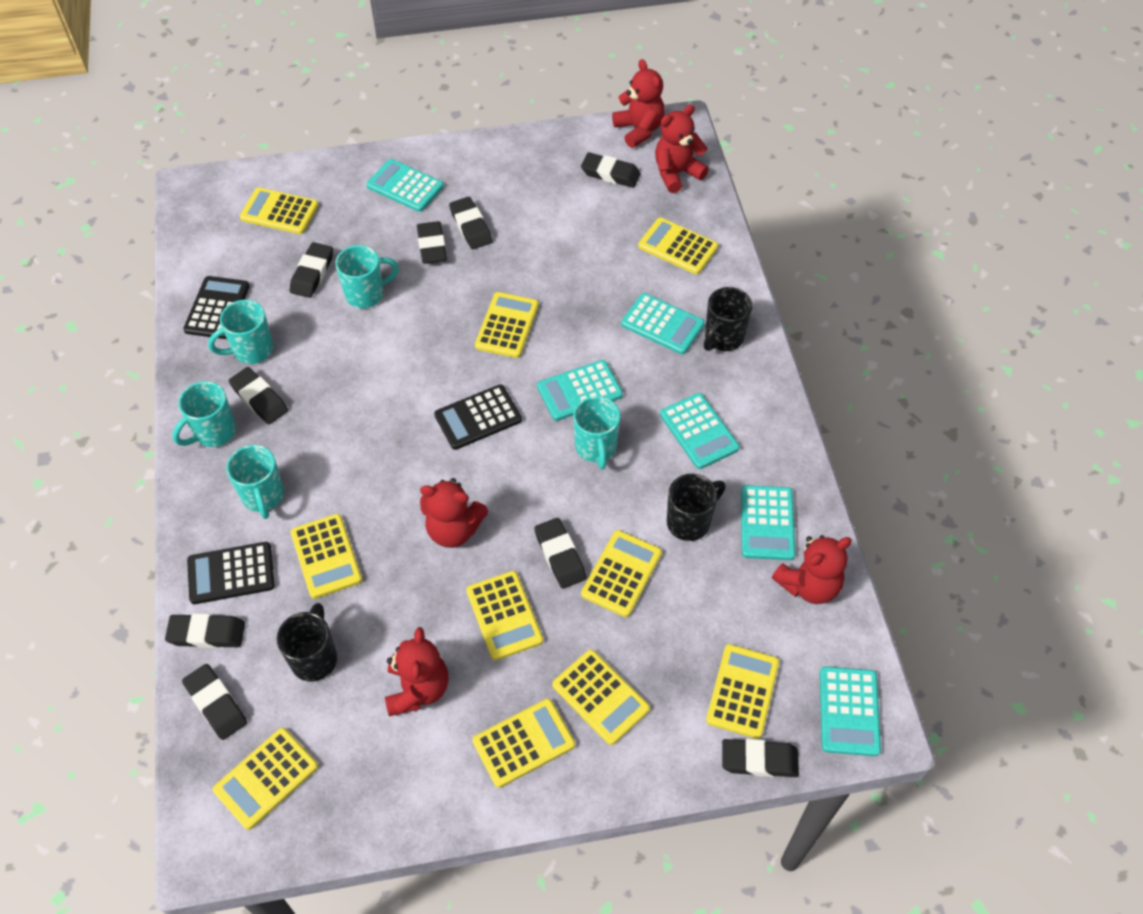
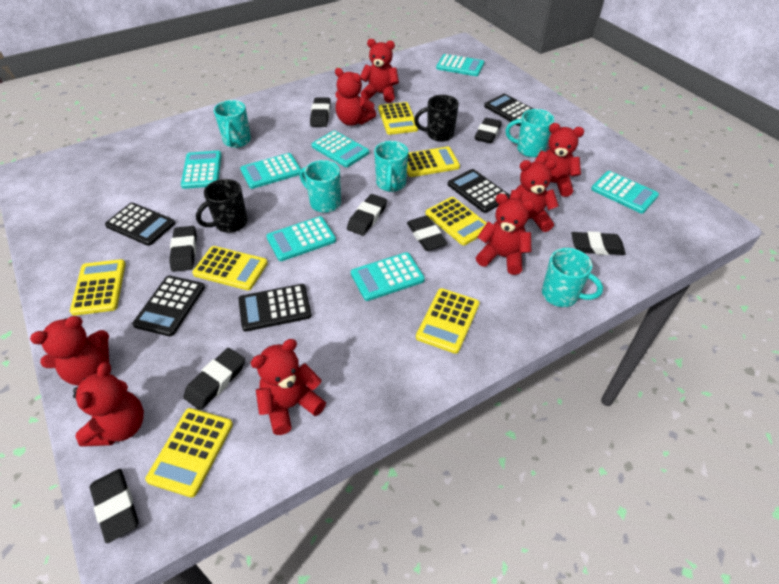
black calculator: [183,276,249,339] [187,542,275,604] [434,384,522,450] = 3 -> [105,203,175,246] [132,275,205,337] [238,284,312,332] [448,169,510,213] [484,94,533,126] = 5
black eraser: [165,613,245,648] [182,664,247,740] [229,367,288,424] [290,242,333,298] [417,221,447,264] [449,197,493,250] [534,518,587,589] [581,152,641,188] [722,739,799,777] = 9 -> [90,469,139,544] [169,226,197,272] [183,348,245,410] [310,97,331,127] [347,194,387,236] [407,216,448,251] [474,118,502,144] [571,231,626,255] = 8
black mug: [277,603,337,682] [667,474,726,541] [704,287,752,351] = 3 -> [196,179,248,233] [414,95,459,142] = 2
red teddy bear: [385,627,449,716] [420,478,488,548] [612,59,665,148] [655,104,709,193] [772,535,852,604] = 5 -> [30,316,109,386] [73,362,144,447] [251,339,326,435] [335,68,376,126] [360,39,399,103] [476,193,535,275] [510,160,559,232] [534,123,584,197] = 8
turquoise calculator: [366,159,444,212] [537,360,623,421] [621,293,705,354] [660,393,740,469] [741,485,795,560] [820,666,881,756] = 6 -> [181,151,222,189] [240,153,301,189] [266,216,336,261] [312,131,369,167] [351,252,425,301] [436,54,484,76] [591,171,659,213] = 7
yellow calculator: [213,728,318,830] [240,187,319,234] [290,514,362,599] [466,571,543,661] [472,699,575,788] [475,292,539,358] [552,649,650,745] [581,530,662,617] [638,218,718,274] [706,644,779,739] = 10 -> [70,259,126,315] [145,408,233,498] [192,246,268,290] [378,102,418,135] [407,147,460,177] [416,288,480,354] [426,197,487,245] = 7

